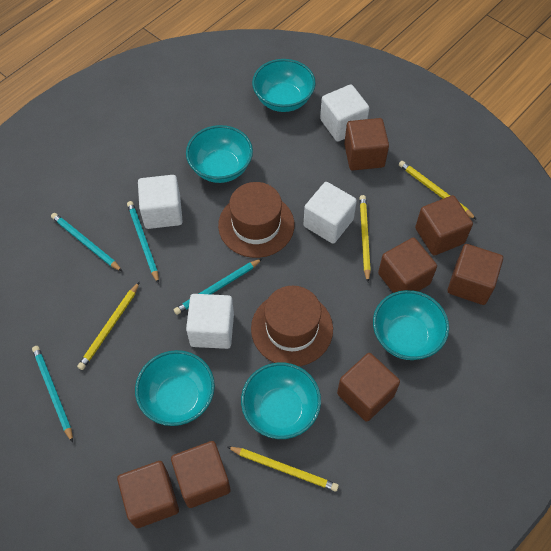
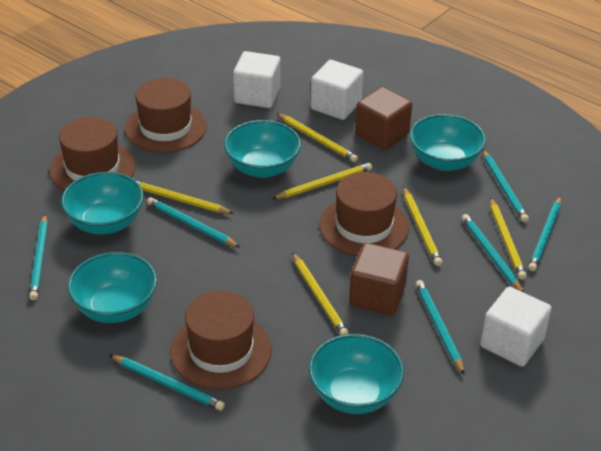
brown cube: [117,461,179,528] [171,441,231,508] [337,353,400,422] [344,118,389,170] [378,238,437,293] [415,195,473,256] [448,244,503,305] = 7 -> [349,243,409,315] [355,87,412,150] = 2
brown hat: [218,182,294,258] [251,286,333,366] = 2 -> [49,117,136,191] [125,78,207,153] [170,291,272,390] [319,172,409,256] = 4
turquoise pencil: [32,346,73,443] [51,213,123,272] [127,201,159,284] [174,259,262,315] = 4 -> [29,214,48,300] [110,355,225,411] [147,197,240,247] [416,280,464,374] [462,214,524,293] [483,150,529,222] [528,196,561,271] = 7
white cube: [138,175,183,229] [186,294,234,349] [304,182,357,244] [320,84,369,142] = 4 -> [233,51,281,108] [311,60,363,120] [480,287,552,367] = 3
yellow pencil: [77,282,140,370] [227,446,339,492] [359,195,371,282] [399,161,477,220] = 4 -> [137,181,233,214] [272,163,372,199] [277,113,358,162] [292,252,349,335] [403,186,442,266] [490,197,527,280] = 6

